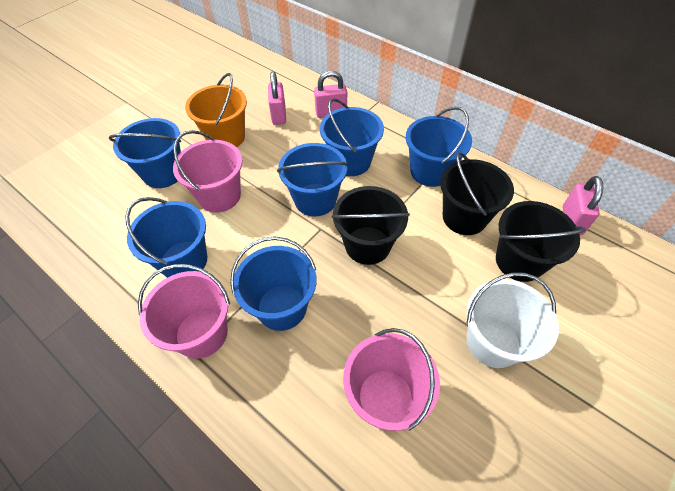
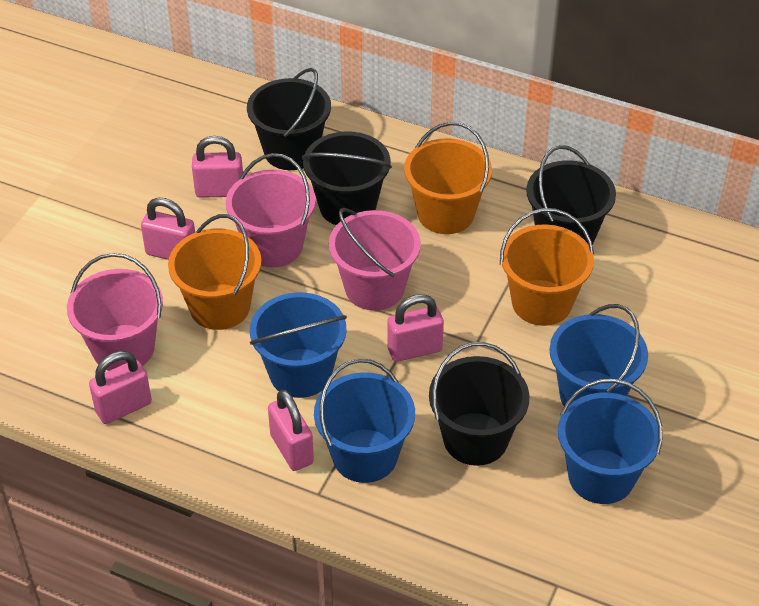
black bucket: [331,186,410,265] [440,152,514,235] [496,201,586,282] = 3 -> [247,68,331,170] [302,131,392,225] [429,342,529,466] [526,145,616,245] = 4
blue bucket: [109,118,181,188] [125,197,207,278] [230,237,317,331] [277,143,348,216] [320,98,384,176] [406,107,472,187] = 6 -> [250,292,347,398] [314,359,415,483] [549,304,648,406] [558,379,663,504] = 4
orange bucket: [185,73,247,147] = 1 -> [168,214,262,330] [404,122,492,234] [500,208,594,326] = 3
pink padlock: [268,71,286,125] [314,71,347,118] [563,176,603,235] = 3 -> [89,351,152,424] [141,198,195,260] [192,136,243,198] [268,390,314,471] [387,294,444,362] = 5
white bucket: [467,272,559,368] = 1 -> none = 0

